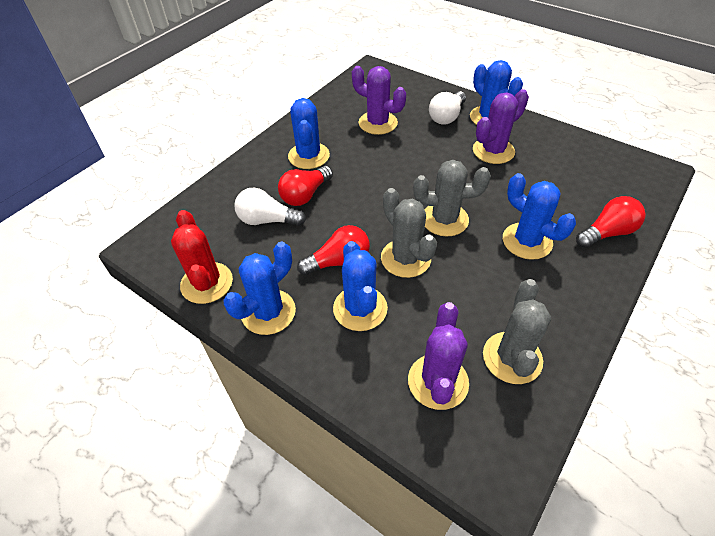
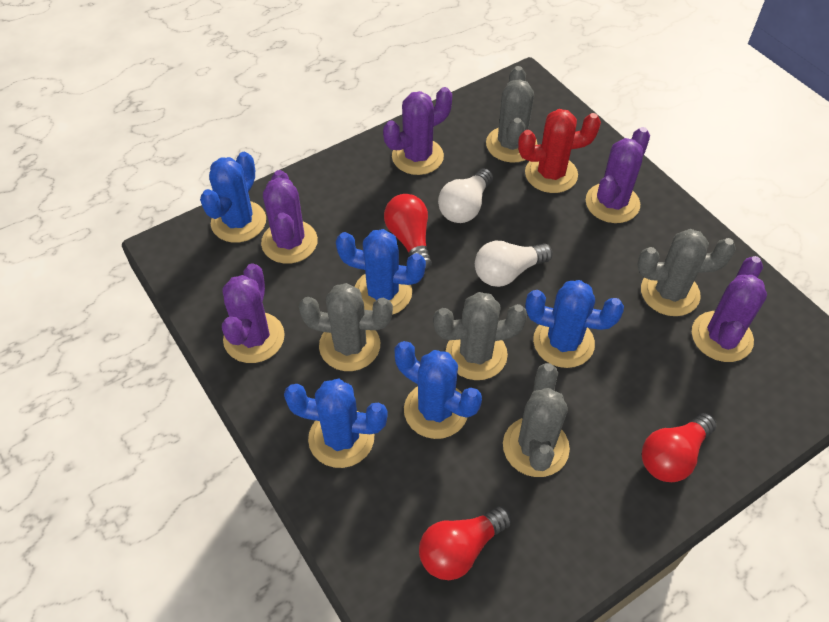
grey cactus: [381,188,437,278] [413,160,491,237] [483,279,551,384] = 3 -> [299,283,393,371] [433,292,528,380] [486,66,538,163] [503,363,570,477] [637,229,736,316] = 5
purple cactus: [352,66,406,135] [408,302,469,410] [473,89,529,164] = 3 -> [222,263,285,363] [261,170,318,264] [383,87,452,175] [586,127,650,223] [692,256,767,362] = 5

